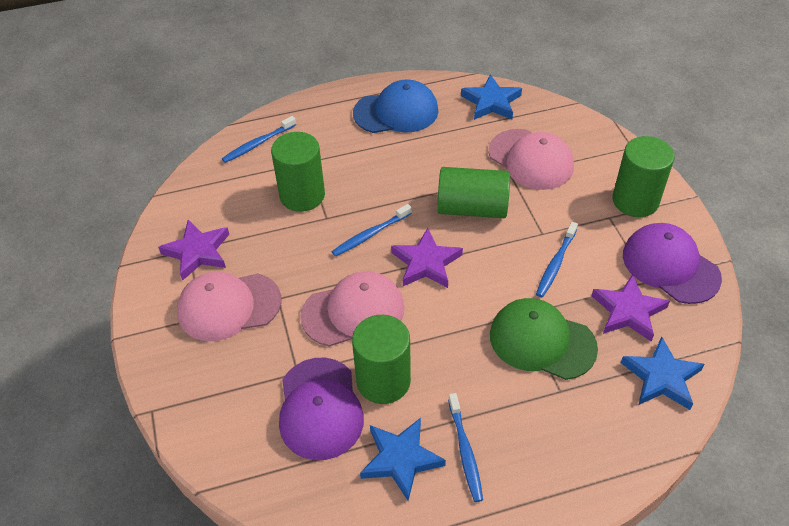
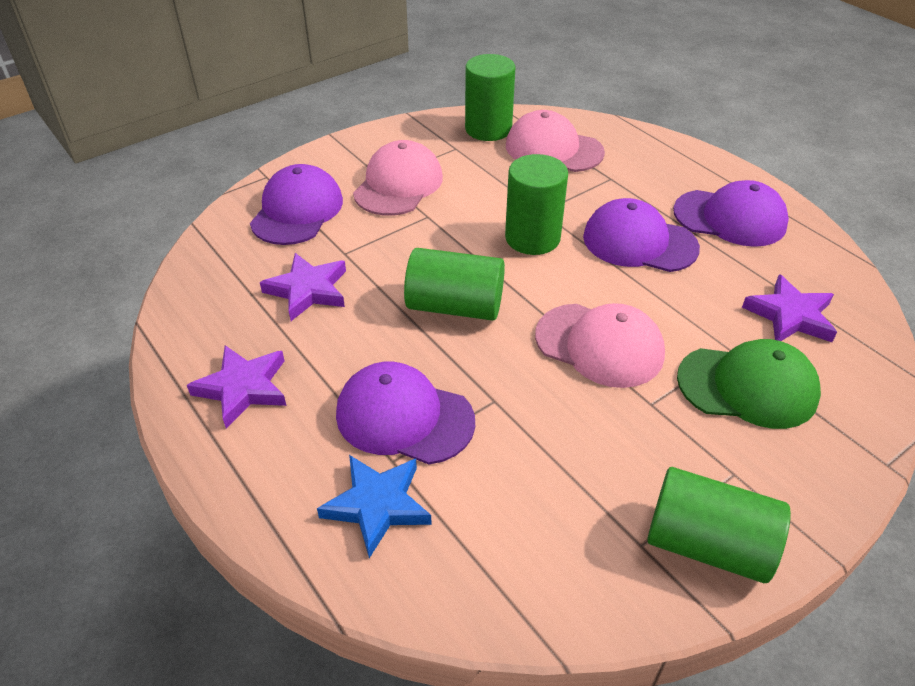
blue cap: [353,79,438,133] = 1 -> none = 0
blue star: [360,418,446,501] [461,74,522,120] [621,336,704,410] = 3 -> [317,455,432,558] = 1
blue toothbrush: [222,116,296,163] [332,204,412,257] [448,393,483,502] [536,222,578,297] = 4 -> none = 0
purple cap: [279,358,364,460] [623,223,722,304] = 2 -> [250,164,343,245] [336,362,475,464] [583,198,700,272] [673,180,789,247] = 4

